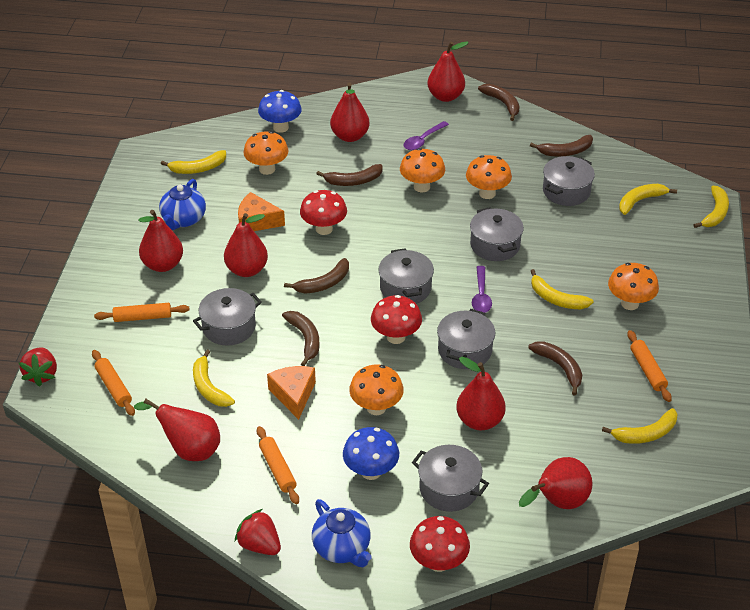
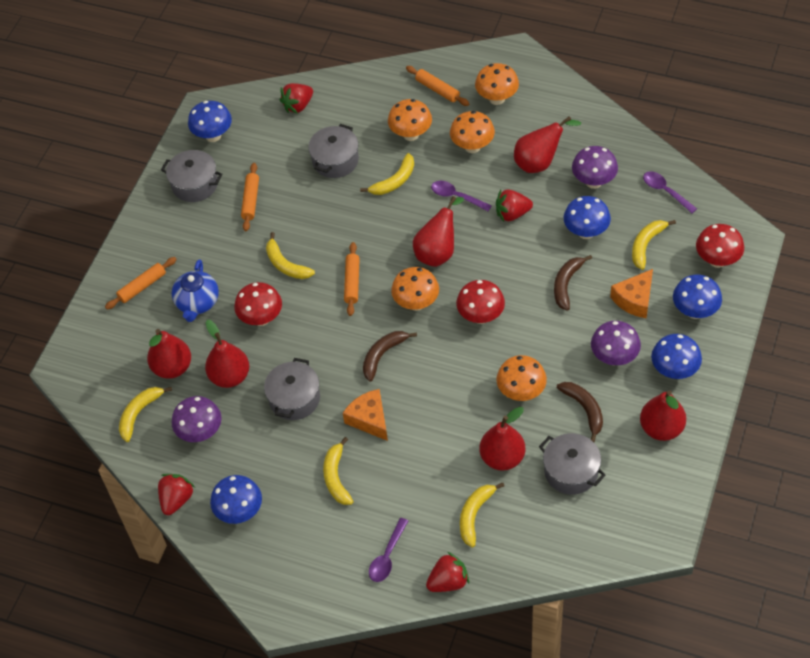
blue mushroom: [258,90,302,133] [343,427,399,480] = 2 -> [188,101,232,142] [210,475,262,524] [564,196,611,239] [651,334,702,379] [673,275,722,319] = 5
blue teapot: [159,179,206,230] [312,499,372,567] = 2 -> [172,259,219,322] = 1
brown banana: [282,311,319,366] [284,258,349,294] [316,164,382,186] [478,84,520,121] [528,341,582,396] [530,135,593,157] = 6 -> [363,331,417,382] [554,255,592,311] [557,382,603,442] = 3
grey pot: [193,288,262,346] [379,248,434,304] [412,445,489,512] [437,309,495,369] [470,207,524,261] [543,156,595,206] = 6 -> [161,150,223,202] [264,358,320,420] [308,124,359,178] [539,433,605,495] = 4
purple mushroom: none = 0 -> [172,396,222,442] [572,146,618,189] [591,321,641,366] = 3
purple spoon: [403,121,449,150] [472,266,492,313] = 2 -> [369,518,408,582] [431,181,492,211] [643,171,697,213] = 3
red pear: [134,399,220,461] [138,210,183,272] [224,213,268,277] [330,83,370,142] [427,41,469,102] [456,357,506,430] [519,457,593,509] = 7 -> [147,329,191,379] [205,320,250,388] [413,196,464,267] [480,407,525,471] [514,116,581,173] [640,390,686,441] = 6
red strawberry: [19,347,57,386] [235,509,281,555] = 2 -> [158,474,195,515] [280,83,313,114] [426,552,469,592] [496,189,533,222] = 4

